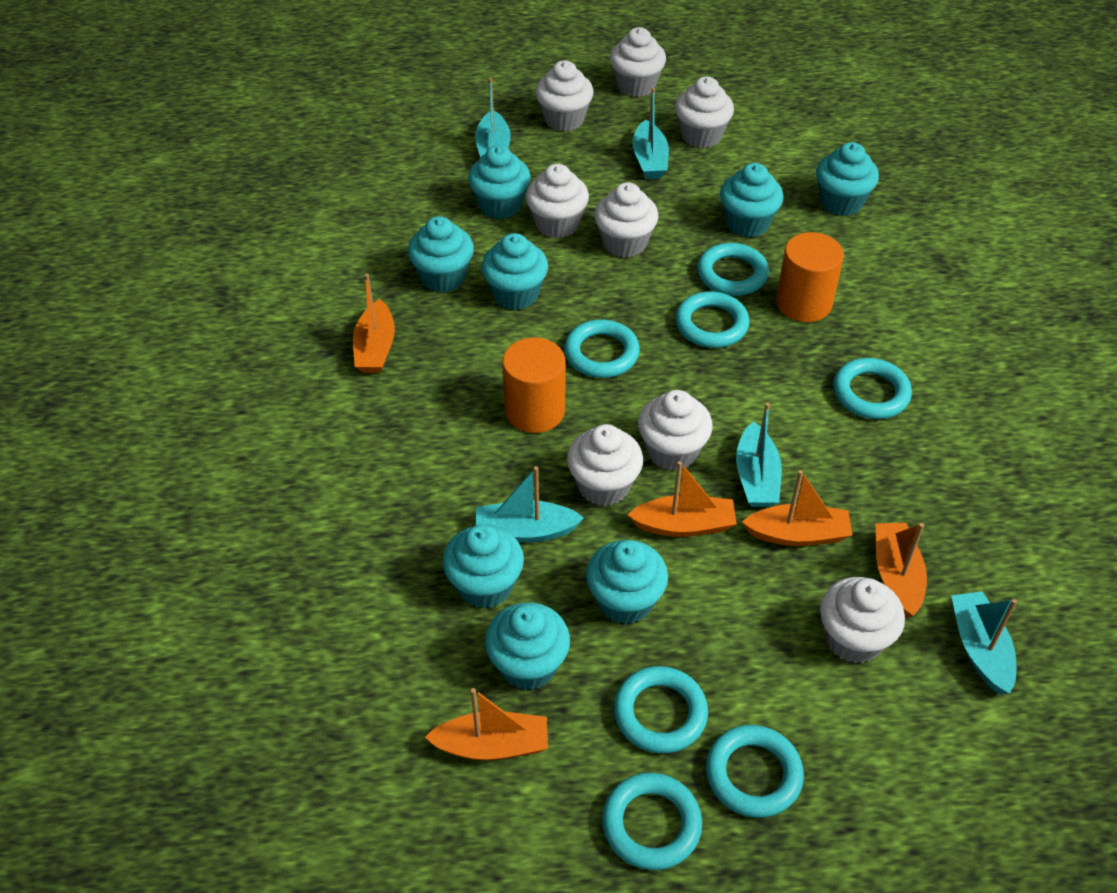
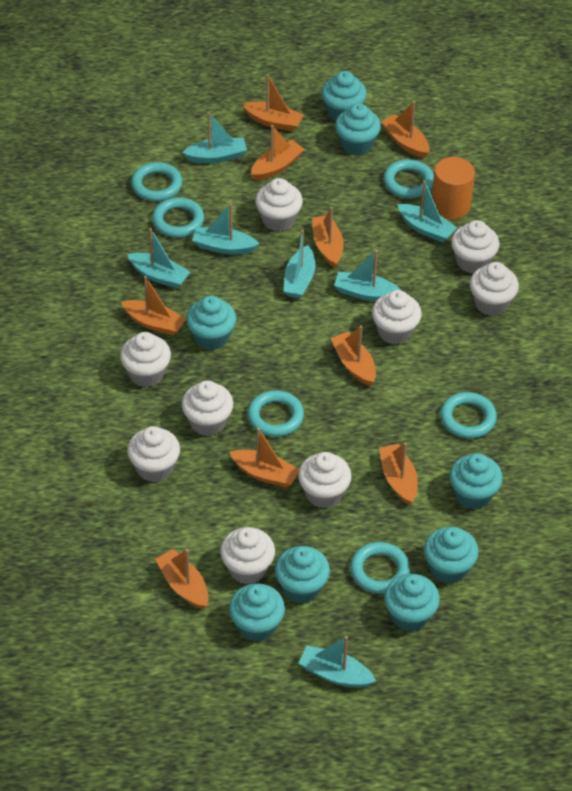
orange boat: [353,274,395,373] [425,688,548,760] [627,461,737,537] [742,470,853,546] [876,523,927,618] = 5 -> [121,276,186,336] [155,549,208,609] [229,428,299,488] [242,75,304,132] [251,125,305,180] [312,207,344,268] [331,326,376,386] [379,442,418,505] [381,101,430,158] = 9
orange cylinder: [502,338,566,433] [776,232,844,322] = 2 -> [432,157,475,219] = 1
turquoise boat: [475,78,511,157] [476,466,584,542] [633,87,669,179] [736,403,782,507] [951,591,1017,694] = 5 -> [127,228,190,288] [182,112,247,163] [192,203,259,255] [283,230,315,298] [298,636,376,688] [334,250,402,301] [397,181,457,243] = 7
turquoise ring: [564,320,640,378] [602,773,702,870] [614,666,708,754] [675,291,750,348] [697,243,769,296] [706,725,804,818] [833,358,912,419] = 7 -> [131,162,182,201] [152,197,204,238] [248,390,304,437] [350,542,410,594] [384,159,434,198] [440,392,497,438] = 6
white cupcake: [526,164,589,238] [535,60,594,132] [567,424,643,506] [594,182,659,258] [610,27,666,97] [638,390,713,471] [675,77,734,148] [820,577,905,663] = 8 -> [120,332,171,387] [127,426,180,482] [182,380,233,436] [220,527,275,584] [255,178,303,231] [298,452,352,508] [372,290,422,345] [451,220,500,274] [470,262,519,316] = 9

